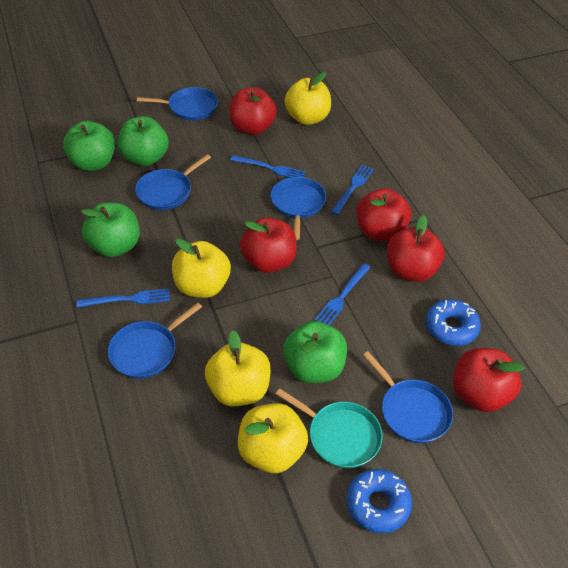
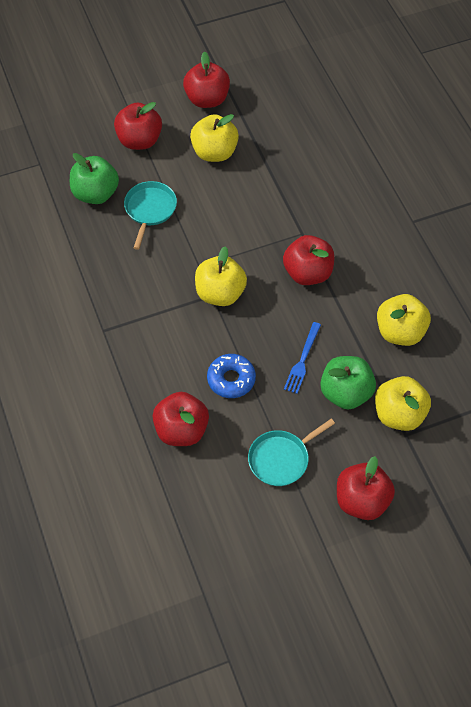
blue donut: [346,469,412,533] [426,299,481,346] = 2 -> [207,354,256,398] = 1
blue fork: [77,288,170,308] [230,155,306,178] [315,263,371,326] [331,165,374,215] = 4 -> [284,322,321,394] = 1
blue pan: [108,303,202,379] [135,154,211,210] [137,87,218,120] [271,177,326,240] [363,351,453,443] = 5 -> none = 0
green apple: [63,121,115,171] [81,203,140,257] [118,116,169,166] [283,321,347,383] = 4 -> [70,153,119,204] [320,356,376,409] = 2
turquoise pan: [276,388,383,468] = 1 -> [124,181,177,250] [248,419,335,486] = 2

